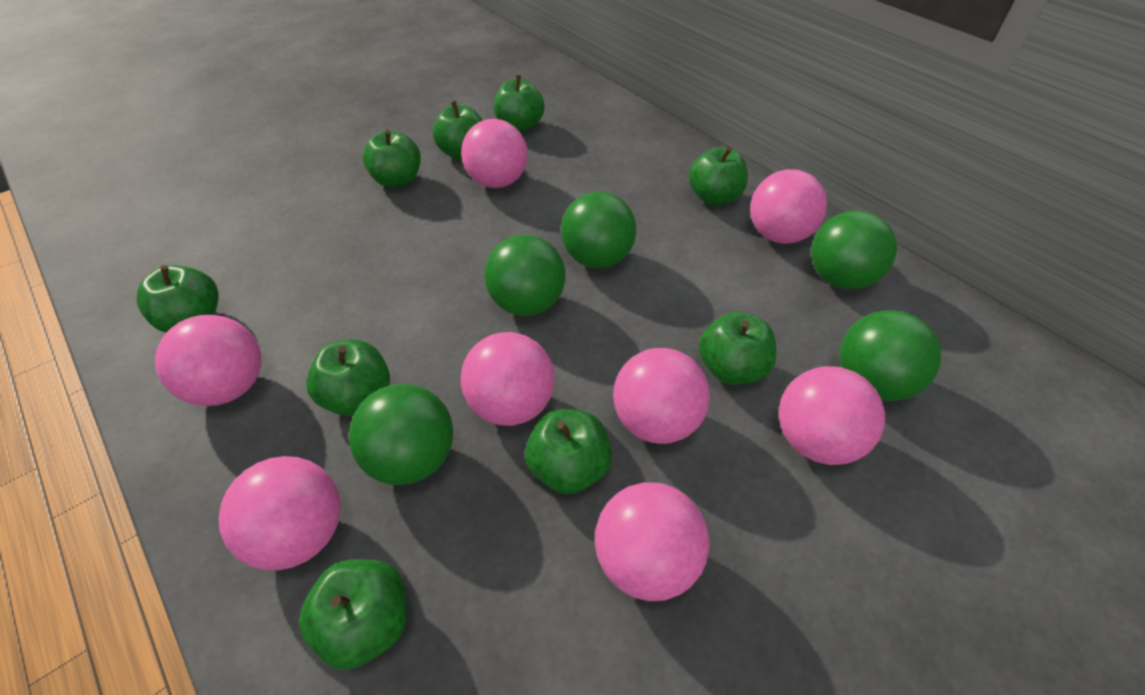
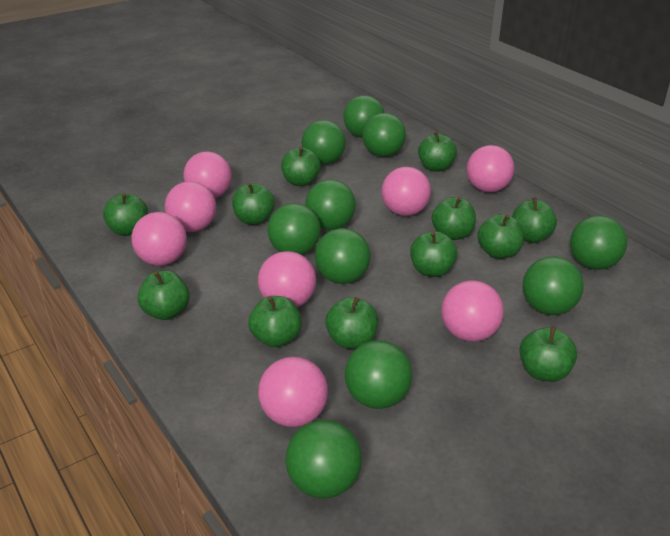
green apple: [136,265,219,333] [299,559,407,670] [306,339,390,416] [362,130,421,188] [433,101,483,160] [494,75,545,132] [525,409,612,494] [689,147,748,205] [699,311,777,385] = 9 -> [103,193,148,236] [137,271,190,320] [232,183,275,225] [248,296,302,347] [281,147,321,186] [325,297,379,349] [410,231,458,277] [418,131,457,172] [432,197,476,240] [477,214,524,259] [512,197,557,243] [519,326,577,382] = 12
green ball: [349,384,453,485] [484,234,565,316] [561,191,636,268] [811,210,897,289] [839,310,942,401] = 5 -> [267,203,321,255] [285,420,362,499] [302,120,346,165] [305,179,356,230] [315,228,370,284] [343,96,385,138] [345,340,412,409] [362,113,406,157] [523,257,584,315] [570,215,627,270] = 10

